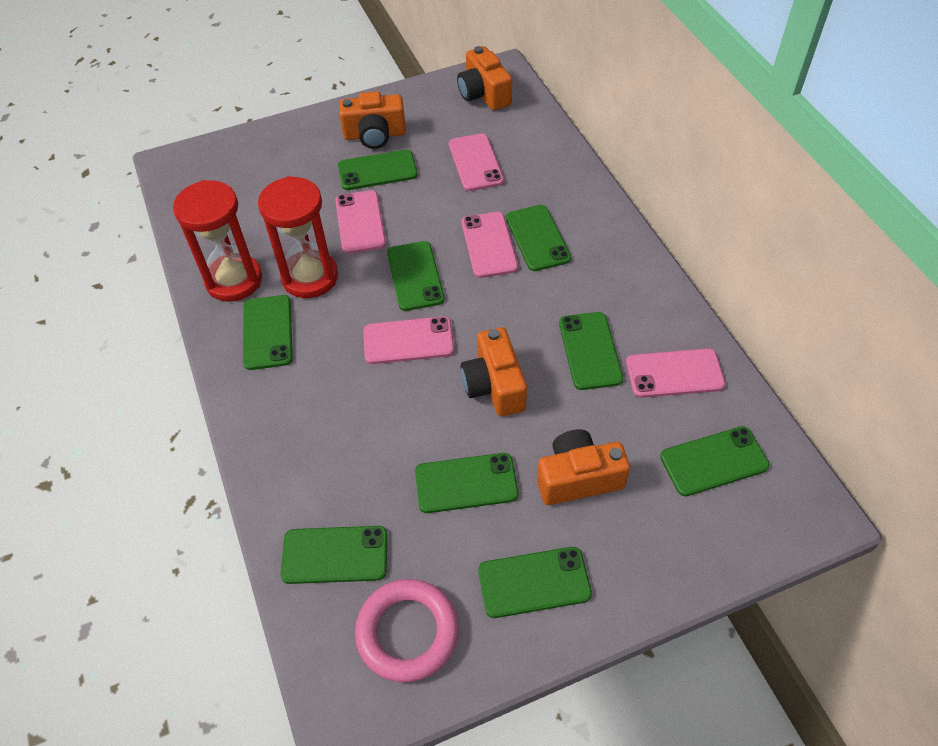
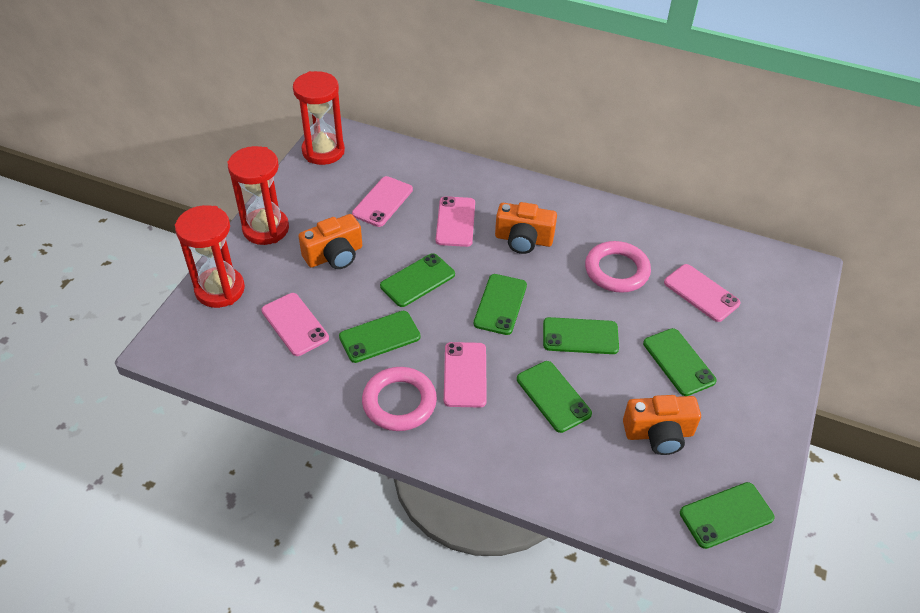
green phone: [243,295,293,370] [280,526,388,584] [338,149,418,190] [387,241,445,311] [415,453,519,513] [478,547,592,618] [506,205,571,271] [559,312,623,390] [660,426,769,496] = 9 -> [339,311,421,363] [380,253,455,307] [474,274,527,335] [517,361,592,433] [543,317,619,354] [643,328,716,396] [680,482,774,549] = 7
orange camera: [339,91,406,149] [457,46,512,111] [461,327,527,416] [537,429,630,505] = 4 -> [299,214,362,269] [495,202,557,254] [623,395,701,455] = 3
pink ring: [355,579,459,682] = 1 -> [362,367,437,431] [585,241,651,293] = 2
red hourglass: [173,180,262,302] [258,176,338,298] = 2 -> [175,205,245,308] [227,146,289,245] [293,71,345,165] = 3

